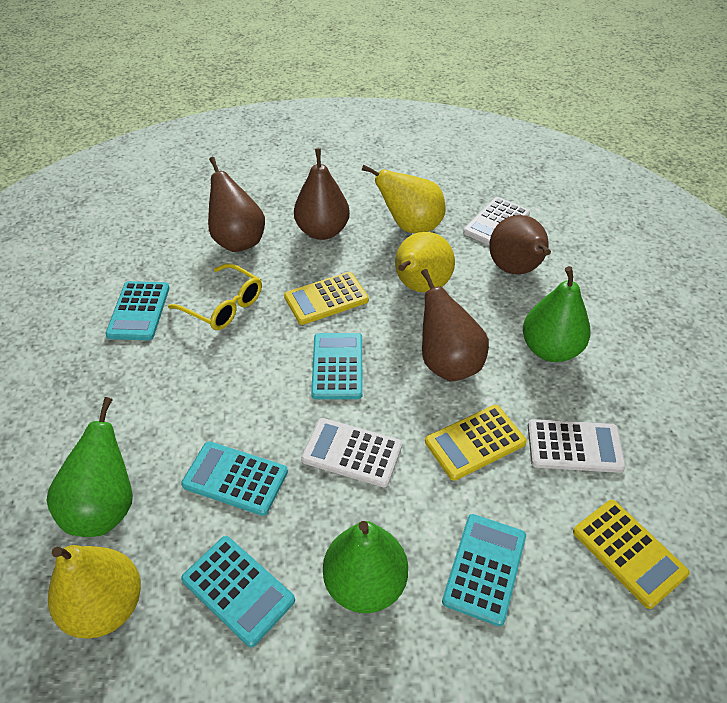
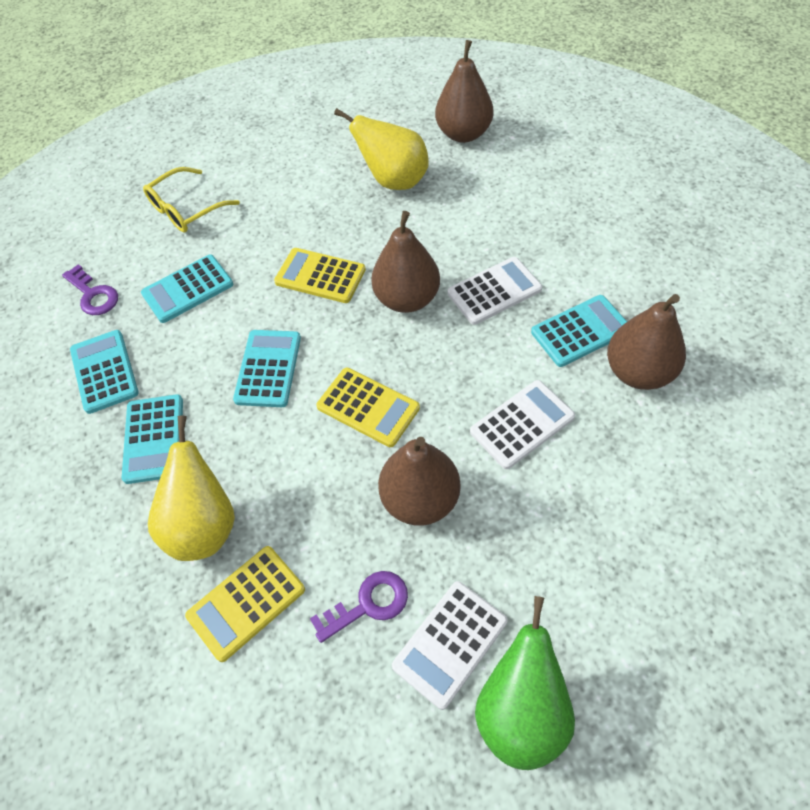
green pear: [47,397,133,537] [323,521,408,613] [523,266,591,362] = 3 -> [475,596,575,770] = 1
purple key: none = 0 -> [62,264,118,315] [310,571,408,643] = 2
yellow pear: [48,545,141,638] [362,164,446,233] [395,232,455,292] = 3 -> [148,415,235,561] [334,108,429,190] = 2

